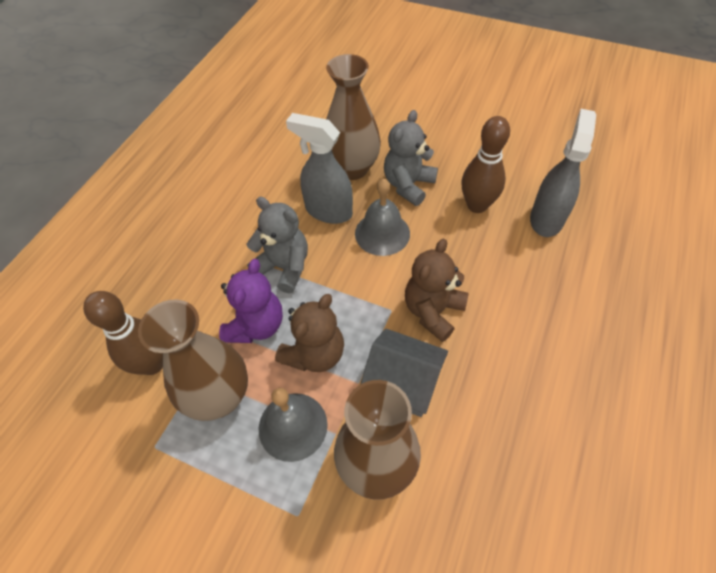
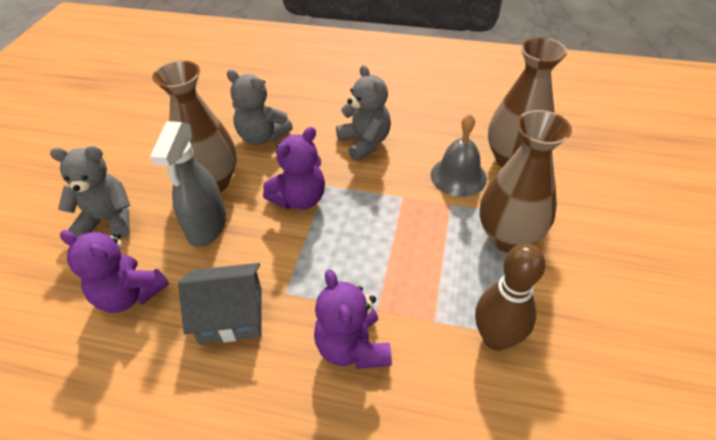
brown bowling pin: [83,291,163,375] [461,116,510,213] = 2 -> [475,243,546,350] = 1
brown teddy bear: [275,294,344,372] [405,238,469,342] = 2 -> none = 0
grey bell: [259,388,328,462] [355,179,410,256] = 2 -> [431,114,487,197] = 1
grey spray bottle: [286,113,353,224] [530,109,596,237] = 2 -> [150,121,226,247] = 1
grey teddy bear: [246,197,308,293] [384,110,438,206] = 2 -> [50,146,130,239] [227,70,293,145] [336,65,391,161] = 3
purple teddy bear: [219,259,283,343] = 1 -> [60,230,169,313] [263,127,325,210] [314,270,392,369] = 3

